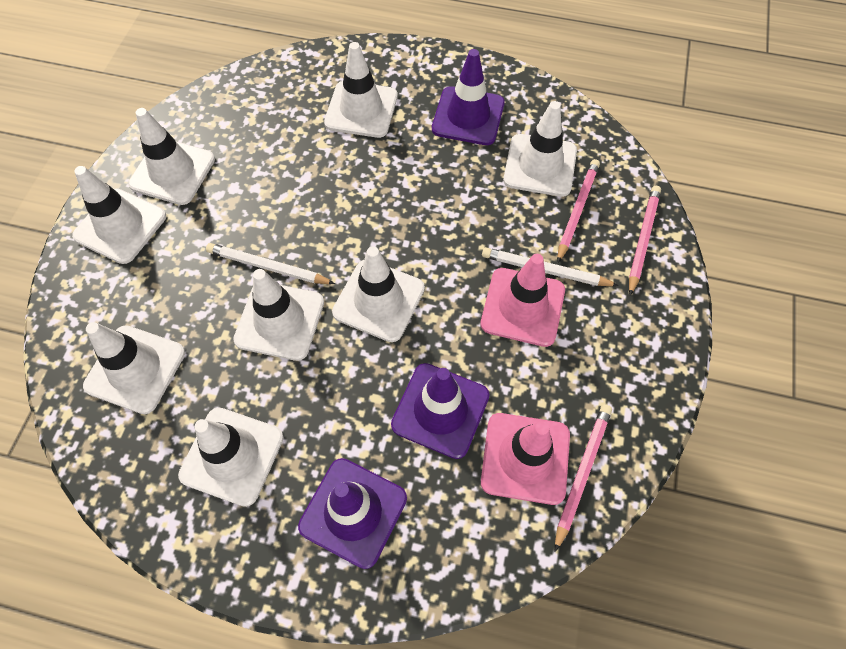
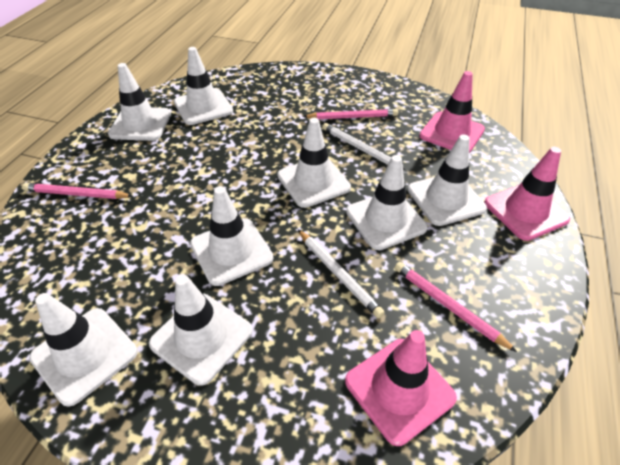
pink traffic cone: [480,254,565,347] [481,413,570,505] = 2 -> [345,330,457,446] [419,71,485,153] [484,147,570,241] = 3
purple traffic cone: [298,458,407,569] [391,363,490,459] [432,49,505,145] = 3 -> none = 0

